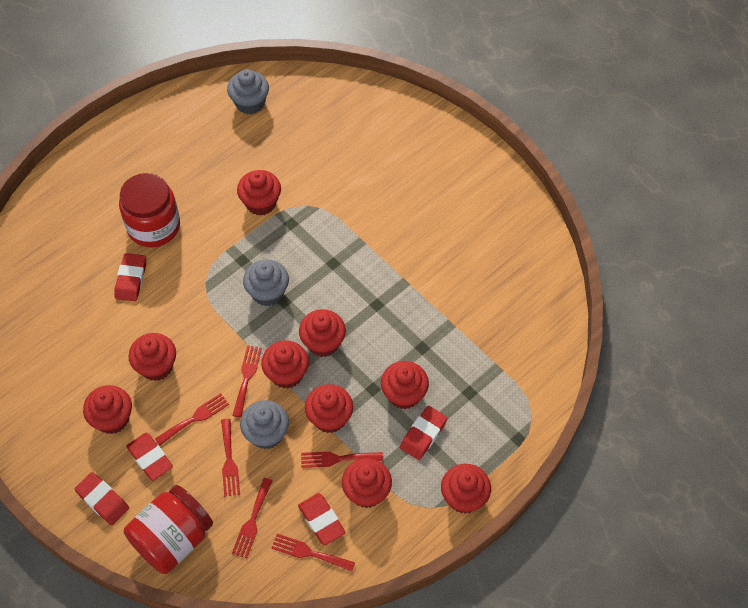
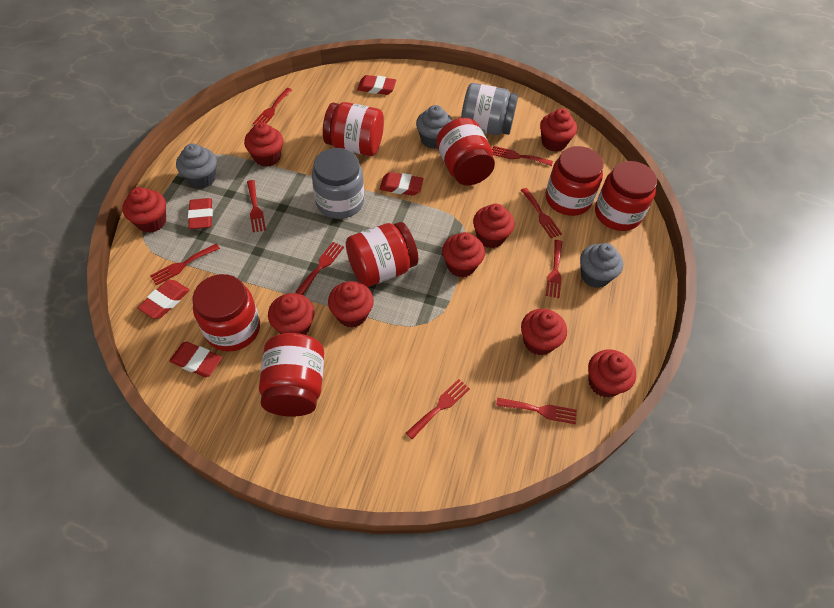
grey jar: none = 0 -> [312,148,364,219] [461,83,518,135] = 2
red fork: [155,393,229,446] [221,419,240,497] [232,345,262,417] [232,478,273,558] [271,534,355,572] [301,452,383,468] = 6 -> [150,244,220,285] [247,180,266,233] [253,88,292,125] [296,242,344,295] [406,379,470,439] [492,146,553,166] [496,398,577,424] [521,188,562,238] [546,240,562,298] = 9
red jar: [119,173,180,248] [124,485,213,574] = 2 -> [192,274,260,352] [259,333,324,417] [323,102,384,156] [346,222,418,287] [436,118,495,185] [546,146,604,216] [595,161,657,231] = 7

